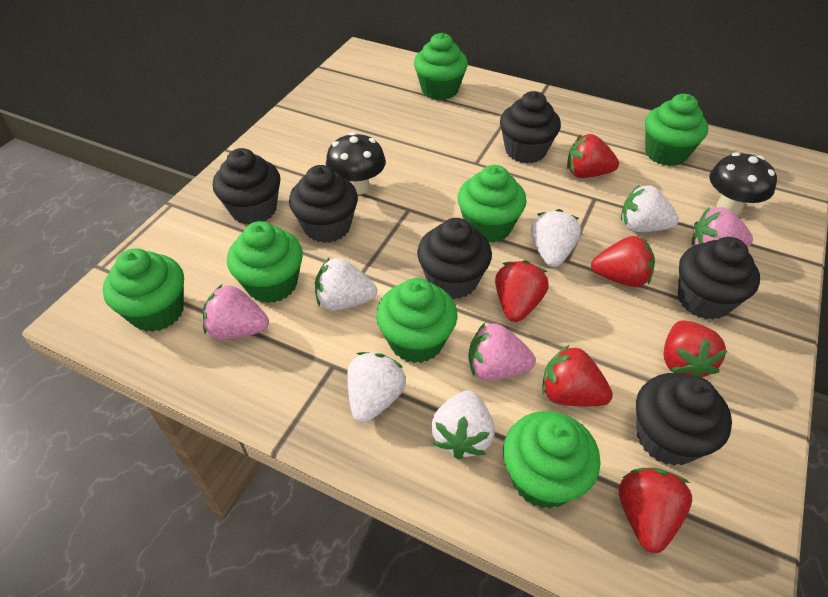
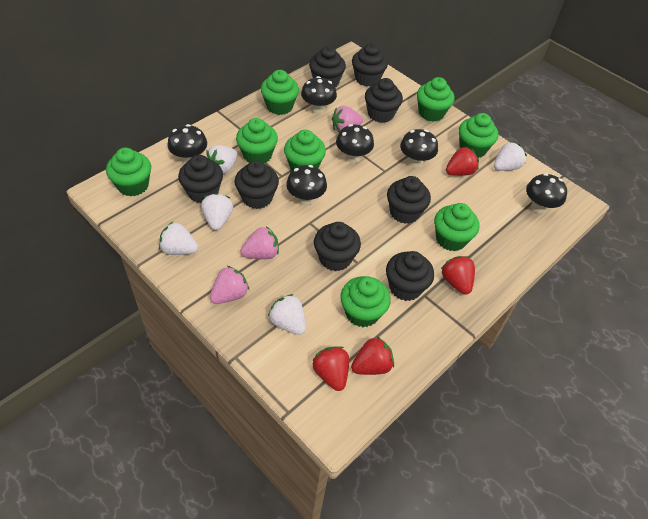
black cupcake: [213,148,281,225] [289,165,358,243] [417,218,492,299] [500,91,561,163] [636,373,732,466] [678,237,760,320] = 6 -> [178,155,223,203] [234,161,279,209] [309,46,346,87] [314,222,361,271] [352,43,388,87] [365,78,403,123] [386,251,434,301] [387,176,431,224] = 8
black mushroom: [326,132,386,195] [709,152,777,215] = 2 -> [167,124,207,164] [286,165,327,206] [301,76,337,114] [336,124,374,163] [400,129,438,168] [526,173,567,213] = 6
green cupcake: [103,248,184,332] [227,221,303,303] [376,278,457,363] [414,33,468,100] [458,165,527,243] [503,411,600,509] [645,94,708,166] = 7 -> [106,148,151,197] [236,118,278,163] [261,70,299,115] [284,130,326,170] [340,276,391,327] [417,77,454,122] [434,203,479,251] [459,113,498,158] = 8
red strawberry: [495,260,549,322] [542,345,613,406] [567,134,619,178] [591,236,655,287] [619,468,692,553] [664,320,728,377] = 6 -> [312,346,349,391] [351,336,394,375] [441,256,475,295] [446,146,479,176] = 4

